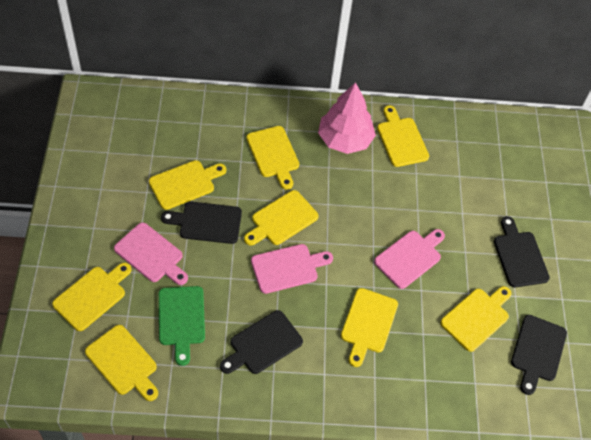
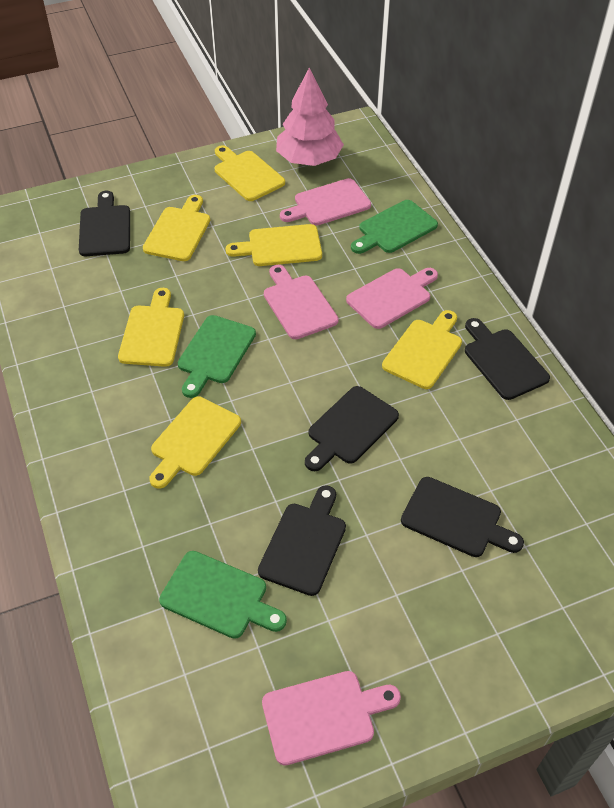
black cutting board: [161,202,242,244] [220,310,303,374] [494,216,550,288] [511,315,567,395] = 4 -> [79,191,130,256] [258,485,346,596] [305,386,399,471] [401,477,524,557] [465,318,550,400] = 5
green cutting board: [159,286,205,366] = 1 -> [159,551,287,639] [178,315,256,398] [351,200,438,254] = 3
pink cutting board: [114,222,188,285] [251,244,333,294] [374,229,445,289] = 3 -> [262,671,401,765] [264,265,339,339] [280,178,371,225] [346,268,438,329] = 4
yellow cutting board: [52,263,131,331] [85,325,158,401] [149,160,226,210] [244,190,319,246] [246,126,299,190] [341,288,398,367] [377,106,429,167] [440,286,512,352] = 8 -> [118,288,184,367] [143,195,210,261] [149,396,241,489] [215,145,285,201] [226,224,322,266] [382,310,462,389] = 6

